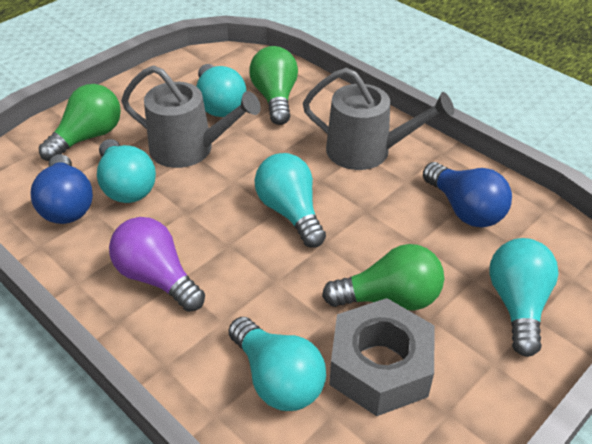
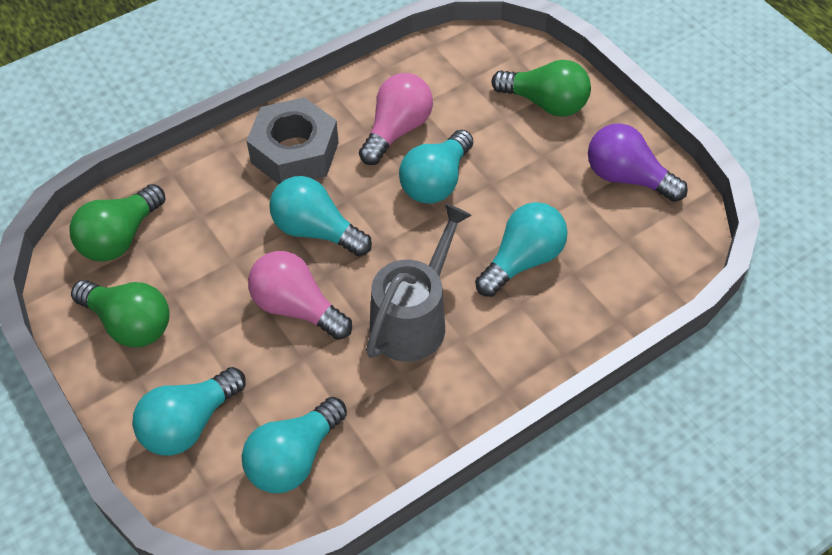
blue light bulb: [30,154,93,224] [423,162,512,228] = 2 -> none = 0
grey watering can: [121,65,261,168] [303,68,454,170] = 2 -> [366,204,472,362] = 1
pink light bulb: none = 0 -> [248,251,352,340] [359,73,433,165] = 2

